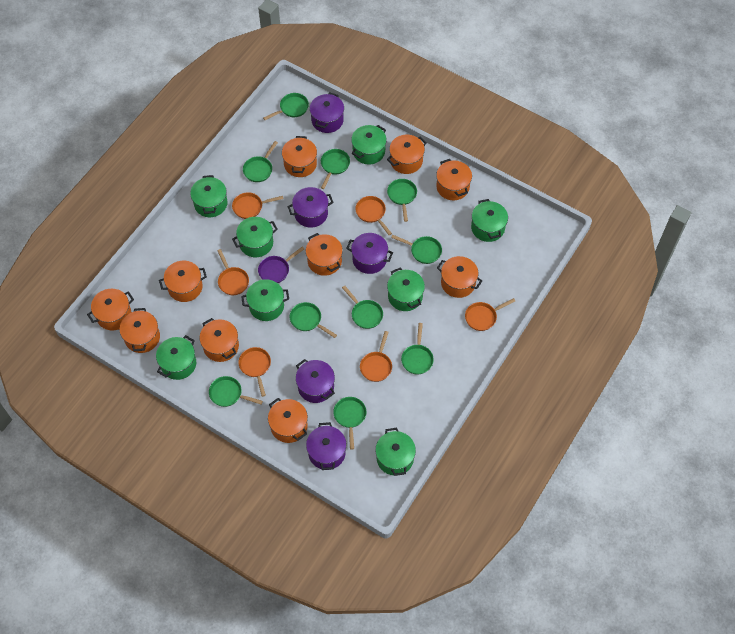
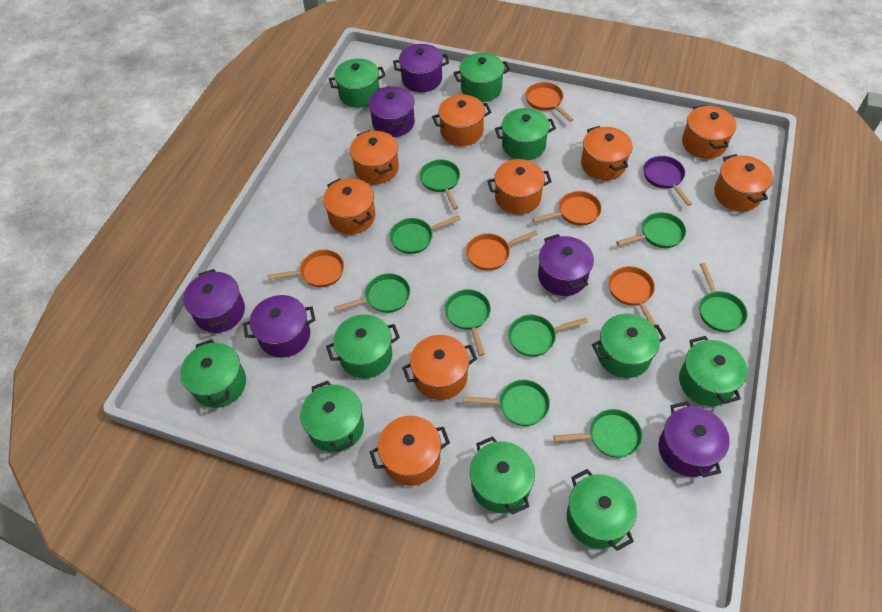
green pan: [209,376,263,407] [243,141,278,182] [263,93,309,120] [290,302,337,338] [321,149,350,189] [333,397,366,450] [342,285,383,329] [387,179,417,222] [391,235,442,264] [401,323,434,374] = 10 -> [334,273,410,313] [390,216,461,254] [419,159,460,210] [444,289,491,356] [463,380,550,426] [508,315,588,357] [554,409,642,458] [616,212,686,248] [699,263,748,332] = 9
green pot: [156,335,196,380] [190,175,228,217] [232,217,278,257] [241,279,289,321] [351,125,387,164] [375,428,416,476] [387,267,425,311] [471,199,508,242] = 8 -> [180,339,246,408] [300,381,364,453] [326,314,400,378] [329,59,386,108] [453,53,510,102] [470,436,535,515] [495,108,556,160] [567,469,637,551] [592,314,666,378] [679,336,747,406] = 10
orange pan: [217,249,249,295] [232,192,283,219] [239,347,271,397] [355,196,392,235] [360,331,392,382] [465,298,515,331] = 6 -> [267,250,344,287] [466,231,538,271] [526,82,574,122] [532,191,602,226] [609,266,657,329] = 5
orange pot: [87,289,134,331] [120,308,160,353] [159,261,207,302] [200,318,239,362] [268,398,308,443] [282,136,317,177] [306,233,343,276] [387,135,427,174] [436,159,472,201] [437,256,482,298] = 10 -> [323,178,375,234] [350,130,399,184] [370,416,450,486] [402,335,477,400] [432,95,491,146] [487,159,552,215] [581,126,633,180] [682,105,737,159] [714,154,773,211] = 9
purple pot: [287,187,334,228] [296,359,335,403] [306,422,346,470] [310,92,344,133] [346,233,393,274] = 5 -> [183,269,245,333] [243,295,315,358] [368,86,415,137] [393,44,449,92] [538,234,594,296] [658,401,730,478] = 6

